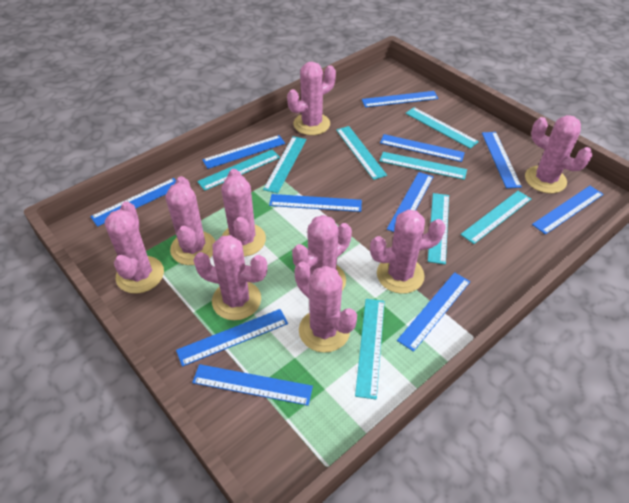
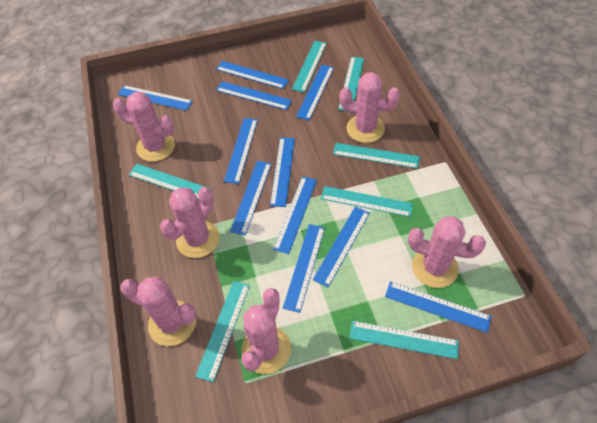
pink cactus: [105,201,164,294] [165,176,215,265] [193,235,268,320] [221,169,266,257] [287,62,336,135] [292,215,352,290] [294,262,357,353] [370,210,446,294] [525,115,592,193] = 9 -> [113,92,175,162] [120,277,196,346] [160,187,220,258] [241,288,291,374] [339,72,400,143] [408,216,486,288] = 6
turquoise ruler: [197,149,280,191] [263,136,307,193] [336,126,387,180] [355,299,385,399] [379,152,467,180] [405,107,479,149] [428,193,449,264] [460,191,531,244] = 8 -> [129,164,212,199] [195,281,250,382] [292,41,327,92] [321,186,413,217] [333,143,420,169] [338,57,364,111] [349,321,459,359] = 7

